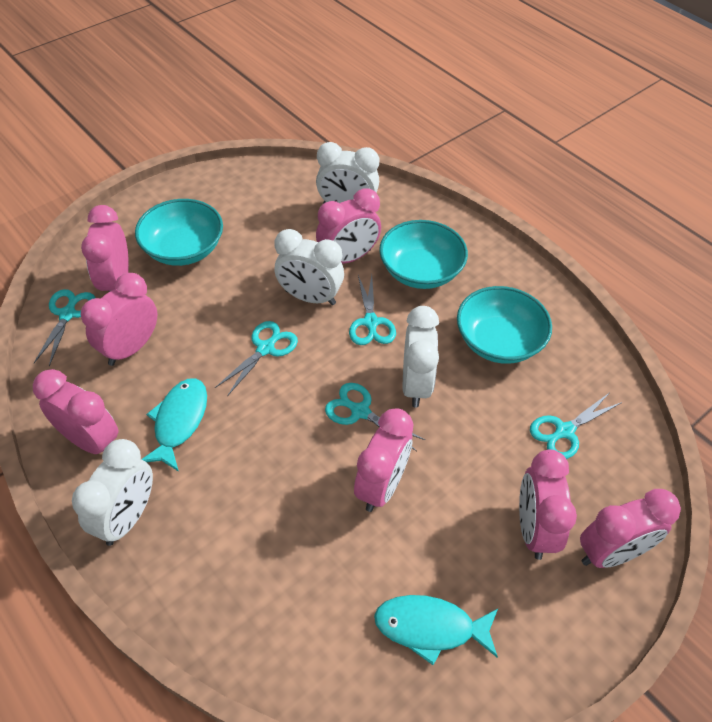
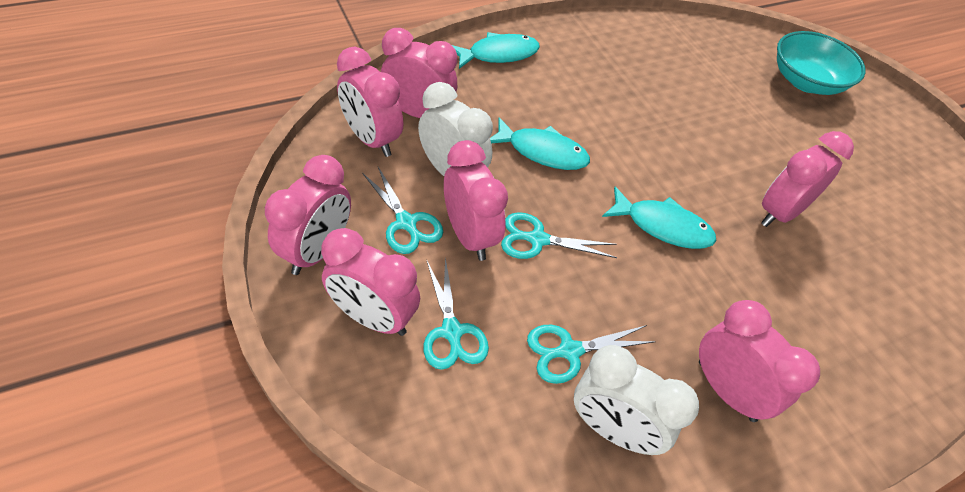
turquoise bowl: [135,199,223,266] [379,220,468,289] [457,286,552,364] = 3 -> [777,31,866,95] = 1
turquoise fish: [141,378,207,472] [374,595,498,665] = 2 -> [452,32,540,69] [490,117,590,170] [602,187,716,249] = 3
turquoise scissors: [34,289,96,366] [215,321,298,396] [325,383,425,451] [349,275,396,345] [530,393,622,459] = 5 -> [362,167,443,254] [423,257,489,370] [501,212,617,259] [527,325,656,384] = 4
white clock: [72,439,153,546] [275,229,344,305] [316,142,379,204] [403,306,439,408] = 4 -> [418,82,493,176] [574,345,699,455] = 2

